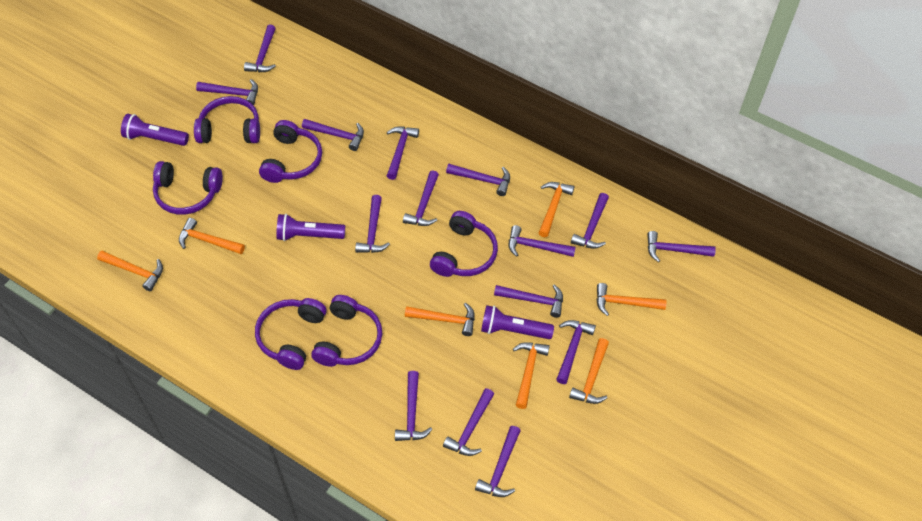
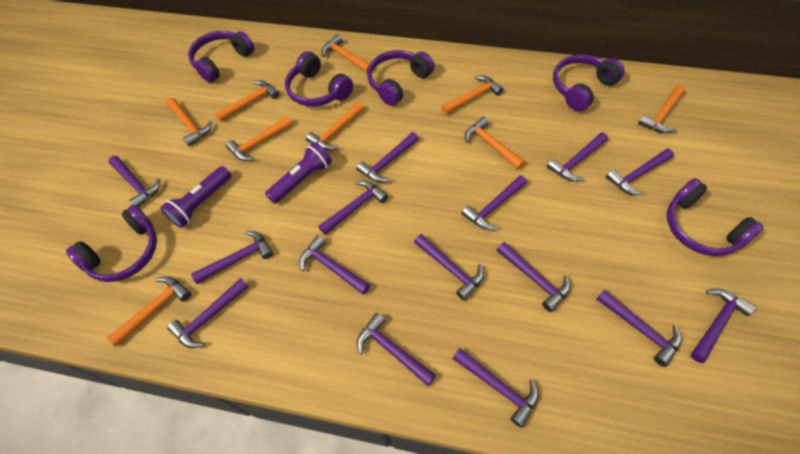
orange hammer: [97,251,163,291] [179,218,245,254] [405,303,475,336] [513,342,550,409] [539,182,574,237] [569,338,609,404] [597,283,666,316] = 7 -> [107,276,191,347] [166,98,212,146] [215,80,279,122] [226,116,292,161] [306,102,364,151] [321,35,370,73] [442,76,504,114] [464,117,525,170] [638,85,685,133] = 9
purple flashlight: [121,114,189,146] [276,214,345,241] [481,305,554,339] = 3 -> [160,166,231,228] [265,142,332,204] = 2

